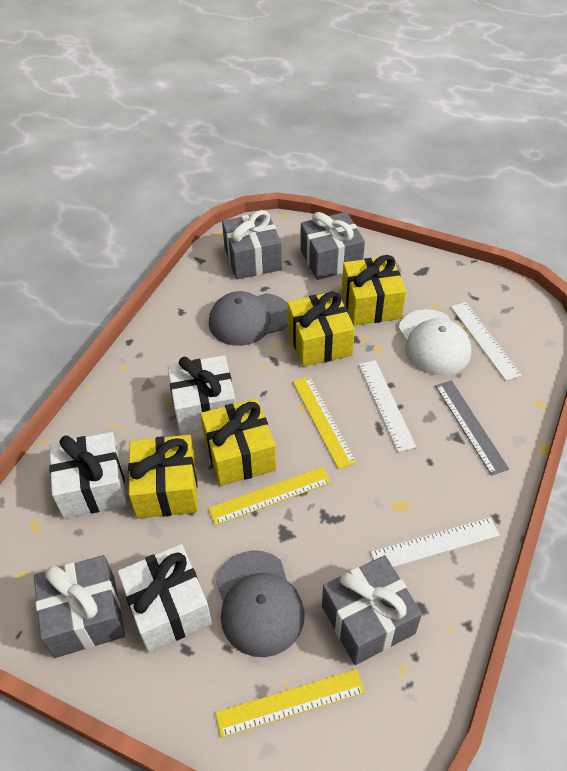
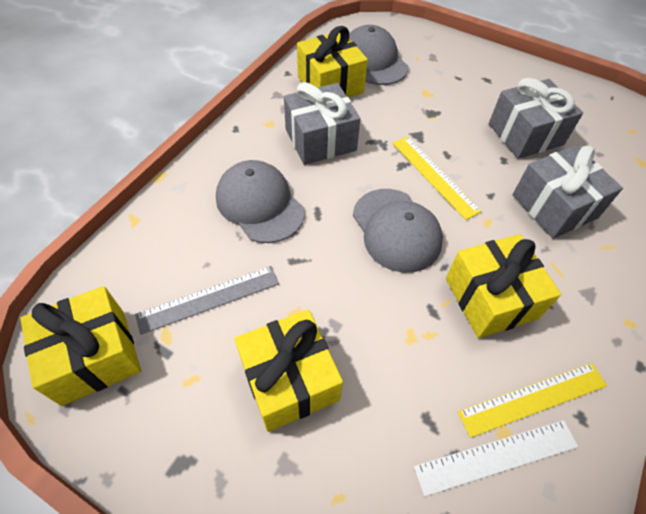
grey cap: [209,291,288,346] [216,550,305,657] = 2 -> [216,160,305,243] [349,25,408,85] [353,189,443,273] = 3
grey gift: [34,555,125,658] [222,210,282,279] [301,212,365,280] [322,555,422,665] = 4 -> [284,82,360,165] [489,78,583,159] [513,145,623,239] = 3
white cap: [398,309,471,375] = 1 -> none = 0
white gift: [49,432,127,519] [118,544,212,652] [167,355,236,434] = 3 -> none = 0
white ruler: [359,360,416,452] [371,518,500,567] [451,302,522,381] = 3 -> [414,420,578,496] = 1
yellow ruler: [208,467,331,526] [215,669,365,738] [293,376,357,469] = 3 -> [392,136,482,220] [458,363,607,438] = 2

